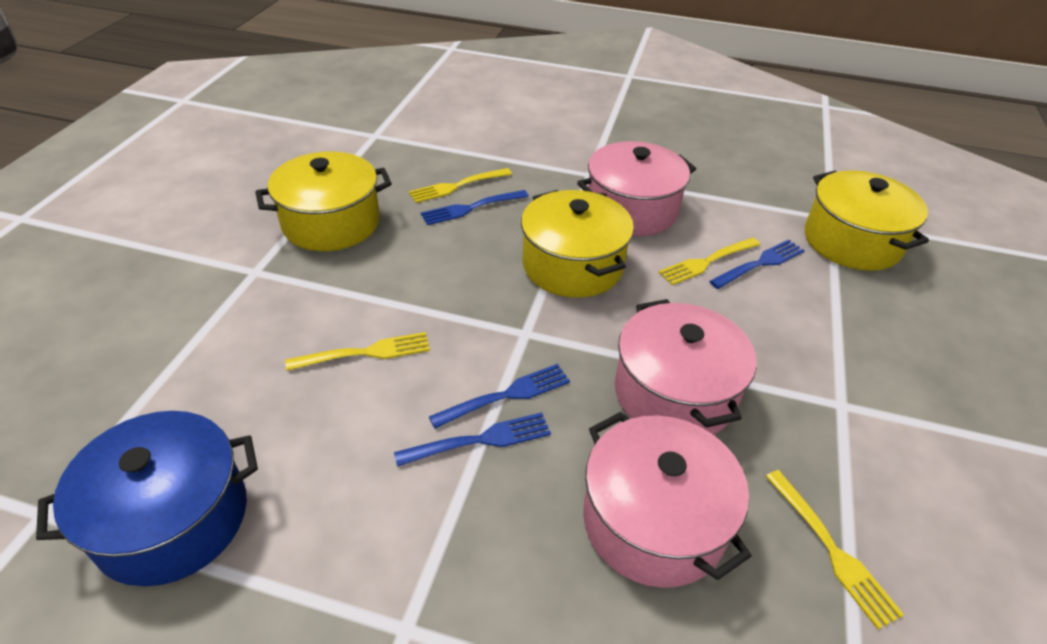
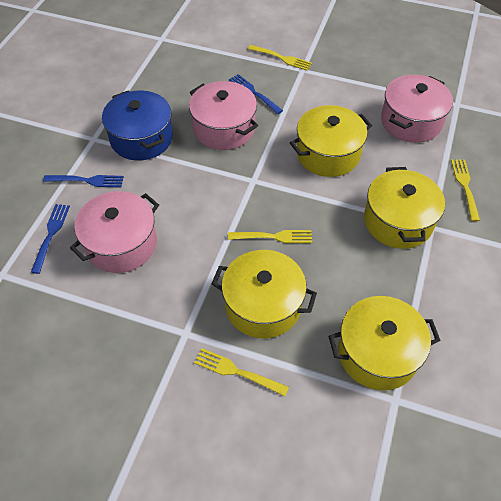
blue fork: [394,412,551,467] [421,190,529,225] [429,364,570,429] [710,240,805,289] = 4 -> [31,204,70,274] [43,175,124,188] [229,74,283,114] = 3
yellow pot: [255,151,392,251] [521,190,634,298] [805,170,929,271] = 3 -> [212,250,317,338] [290,105,372,177] [329,296,440,390] [364,167,445,249] = 4

